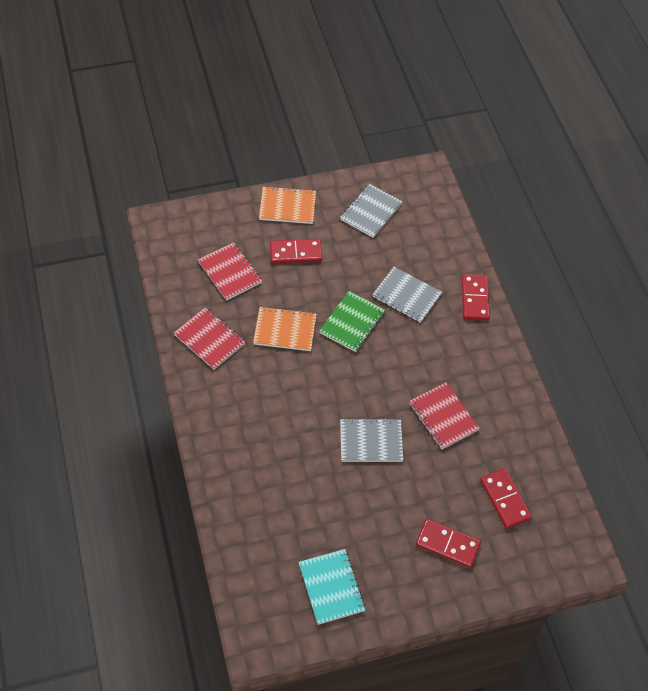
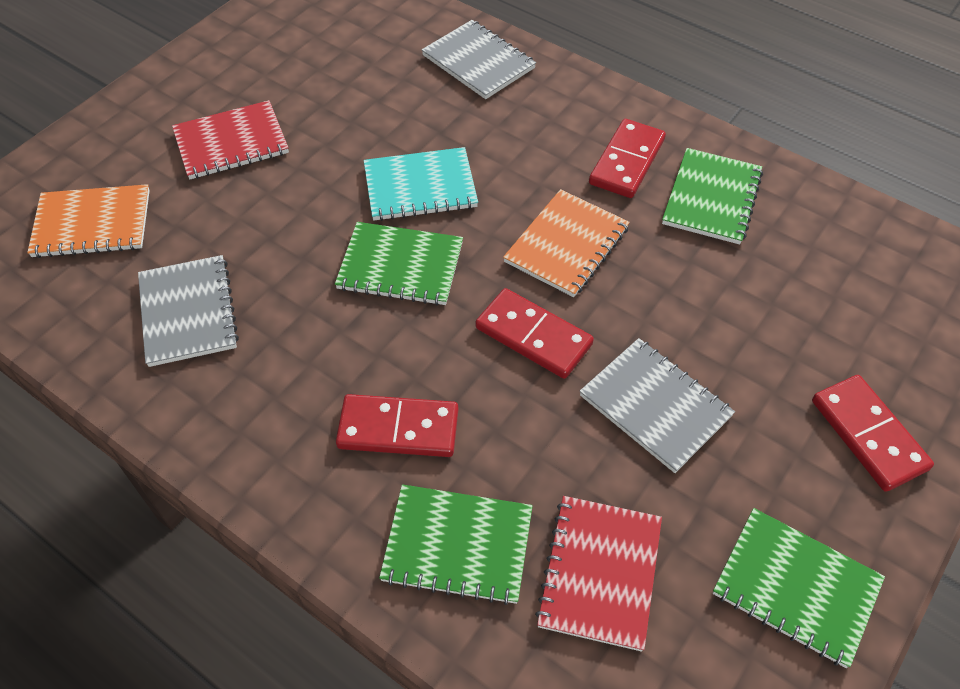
green notebook: [319,291,385,352] = 1 -> [335,222,463,306] [379,484,533,605] [662,148,763,245] [713,508,885,668] = 4
red notebook: [174,307,245,369] [198,242,263,300] [409,383,480,449] = 3 -> [172,100,289,179] [535,496,662,652] = 2

